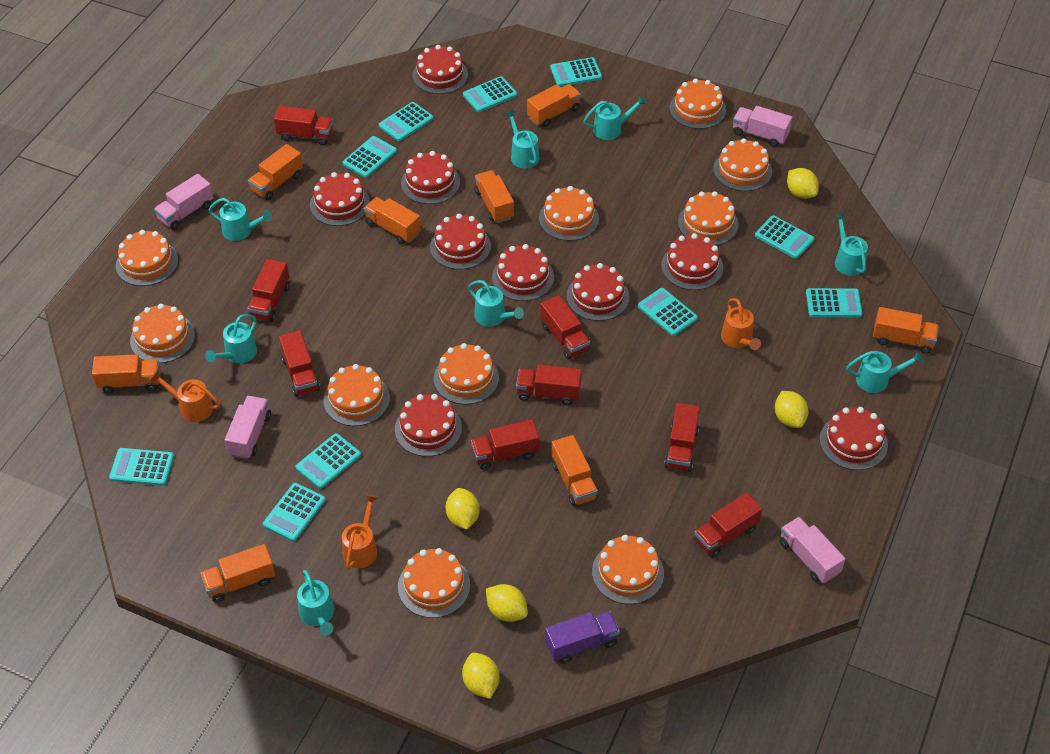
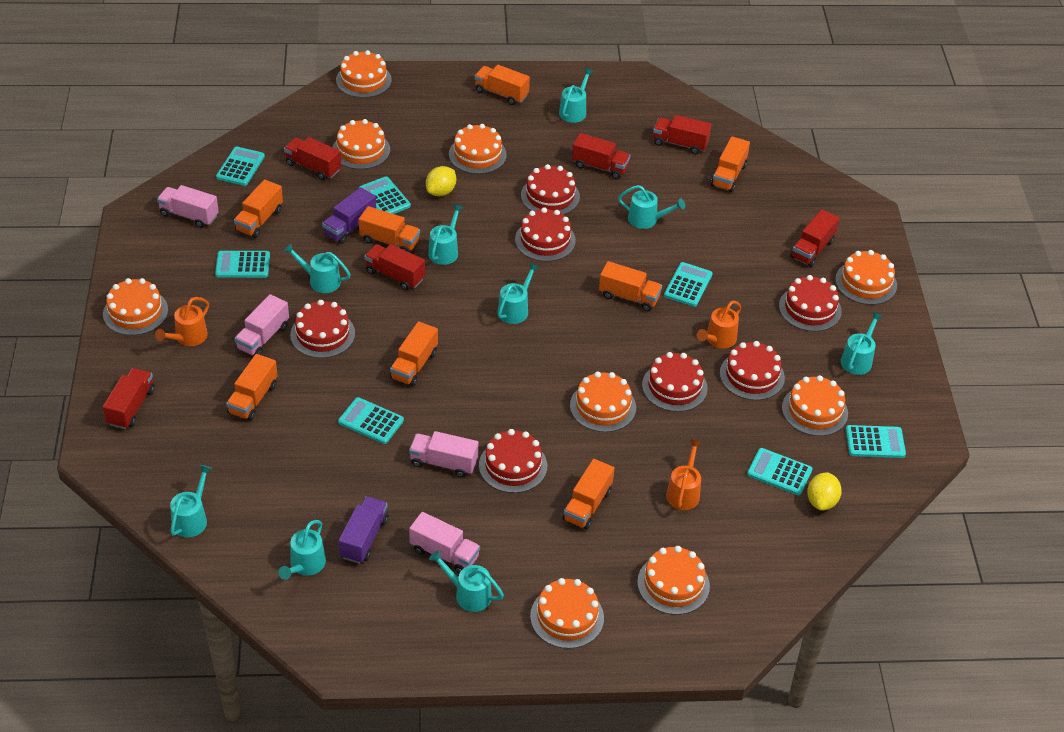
orange cake: [116,230,178,286] [130,304,195,363] [323,364,390,426] [398,548,470,618] [434,343,499,404] [539,186,599,241] [592,535,664,604] [669,78,726,129] [678,191,739,245] [713,138,772,191] = 10 -> [103,278,168,335] [333,119,390,169] [336,50,392,98] [449,124,507,174] [530,578,604,649] [570,371,636,432] [637,546,710,615] [782,375,848,436] [835,250,897,305] = 9
purple truck: [545,611,620,663] = 1 -> [322,187,376,244] [338,496,389,564] = 2
red cake: [310,172,370,226] [395,394,462,457] [401,151,460,204] [412,45,468,94] [430,214,491,270] [492,244,554,301] [567,263,629,321] [661,233,723,290] [820,407,888,470] = 9 -> [290,300,355,358] [479,429,547,493] [515,207,576,262] [521,164,580,215] [642,352,708,412] [720,341,785,400] [779,275,842,332] = 7
red truck: [247,259,289,322] [274,106,333,145] [279,330,320,397] [471,420,539,470] [516,364,582,405] [540,295,590,360] [664,403,700,472] [694,493,762,557] = 8 -> [103,368,155,429] [284,137,341,180] [364,244,425,290] [572,133,631,179] [653,115,711,154] [791,210,840,267] = 6
turquoise calculator: [109,448,174,486] [263,483,326,542] [296,433,361,489] [343,136,397,178] [379,102,433,141] [463,76,517,112] [550,57,602,87] [638,288,698,336] [755,216,815,259] [806,288,863,317] = 10 -> [215,251,270,278] [216,146,265,186] [338,397,404,444] [359,176,411,214] [664,262,713,307] [747,448,813,495] [846,425,906,458] = 7
turquoise watering can: [205,314,257,363] [208,198,272,241] [297,570,334,636] [468,280,524,327] [505,110,539,168] [583,95,646,140] [835,213,868,276] [846,351,923,393] = 8 -> [170,465,212,537] [278,520,326,580] [283,243,351,293] [428,204,464,265] [429,550,504,612] [498,263,540,324] [559,68,593,123] [618,185,685,229] [841,312,883,375] = 9
yellow lemon: [446,488,480,530] [462,653,499,699] [486,584,528,622] [775,391,808,428] [787,168,819,199] = 5 -> [426,166,456,196] [807,472,842,511] = 2

